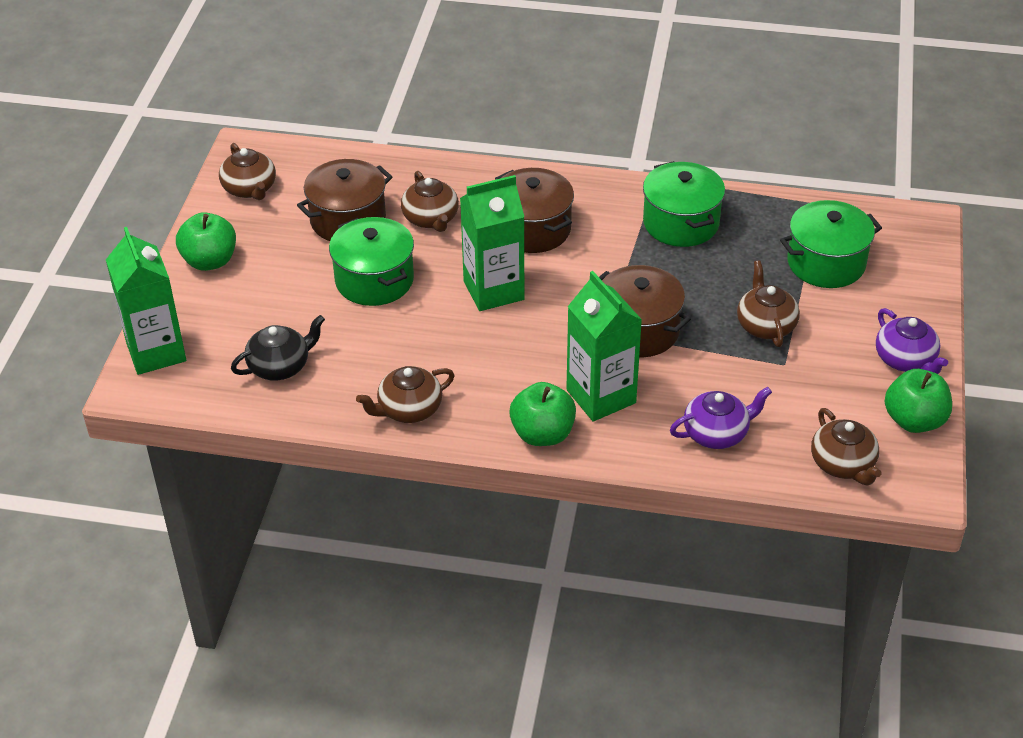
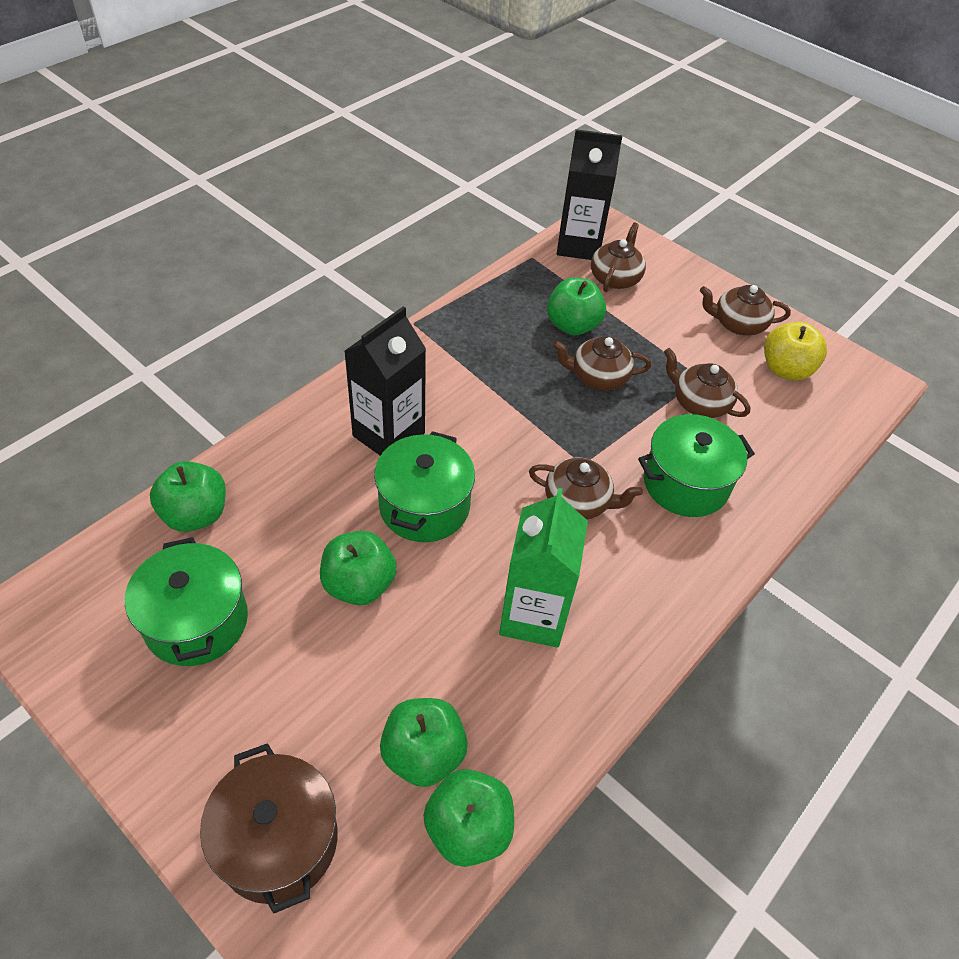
black carton: none = 0 -> [344,306,426,456] [557,129,622,260] = 2
black teapot: [231,315,325,381] = 1 -> none = 0
brown pot: [297,159,392,241] [495,168,574,253] [599,265,691,357] = 3 -> [200,743,338,914] = 1
green apple: [176,212,236,271] [509,382,576,446] [885,369,952,433] = 3 -> [150,461,226,532] [320,531,397,605] [380,698,468,787] [423,769,514,867] [547,278,606,335] = 5
green carton: [106,227,186,375] [460,175,525,311] [566,271,642,422] = 3 -> [499,488,588,648] = 1
purple teapot: [670,387,772,449] [876,308,948,374] = 2 -> none = 0
yellow apple: none = 0 -> [764,322,827,381] = 1

